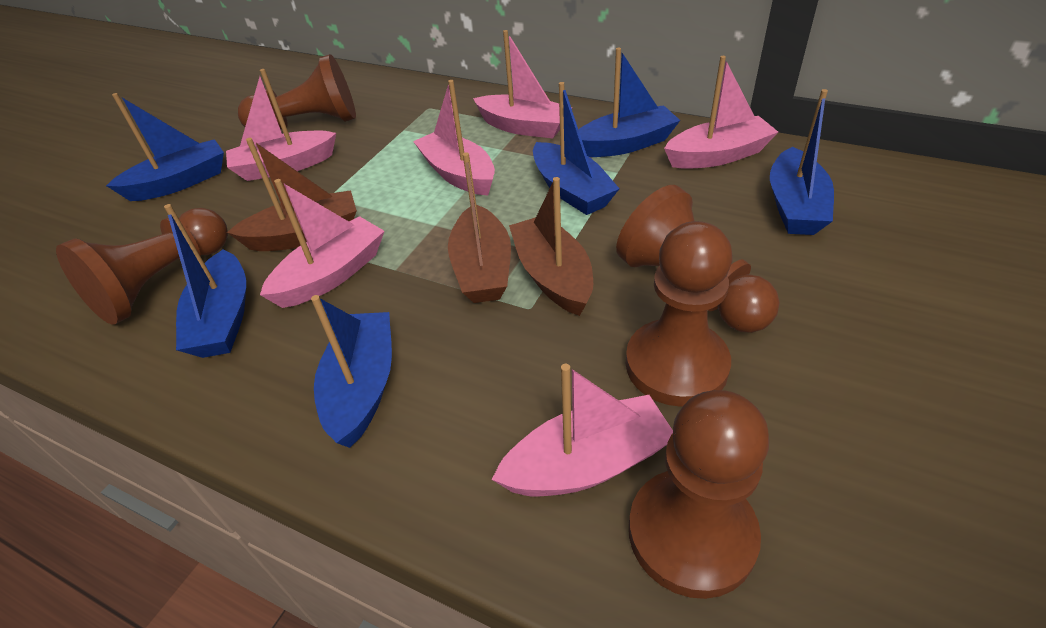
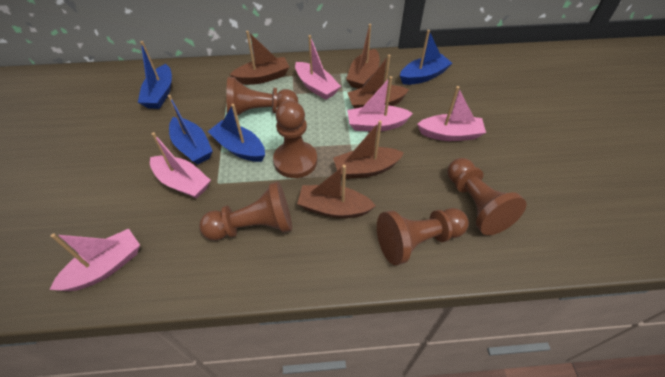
blue boat: [106,93,224,201] [164,204,246,358] [311,295,392,448] [533,82,620,215] [578,48,680,157] [770,89,834,235] = 6 -> [138,41,172,109] [168,95,213,164] [207,104,265,162] [400,30,452,85] = 4
brown boat: [227,138,357,251] [448,152,511,303] [509,177,593,316] = 3 -> [230,31,289,85] [297,165,376,218] [333,120,404,179] [346,24,380,89] [347,55,409,109] = 5
pink boat: [226,69,336,181] [260,179,384,308] [413,80,495,195] [473,30,573,138] [492,364,673,496] [664,56,778,169] = 6 -> [49,229,140,291] [150,132,211,198] [295,35,341,100] [347,76,413,131] [417,86,486,141] = 5

